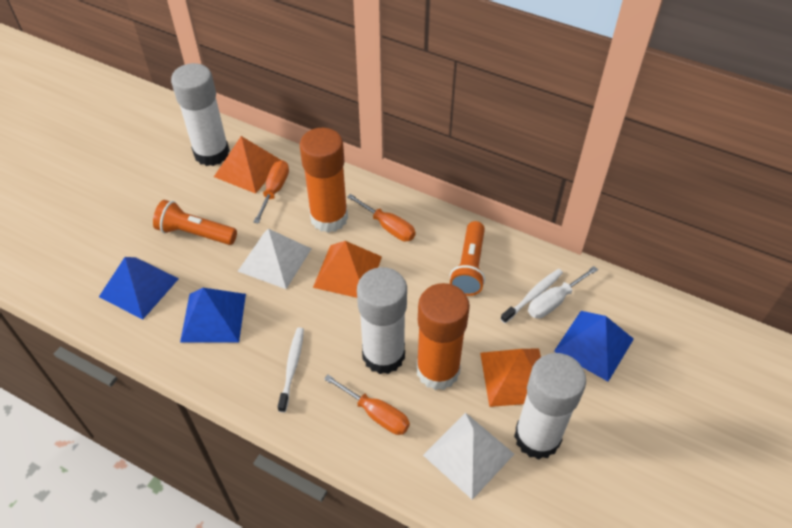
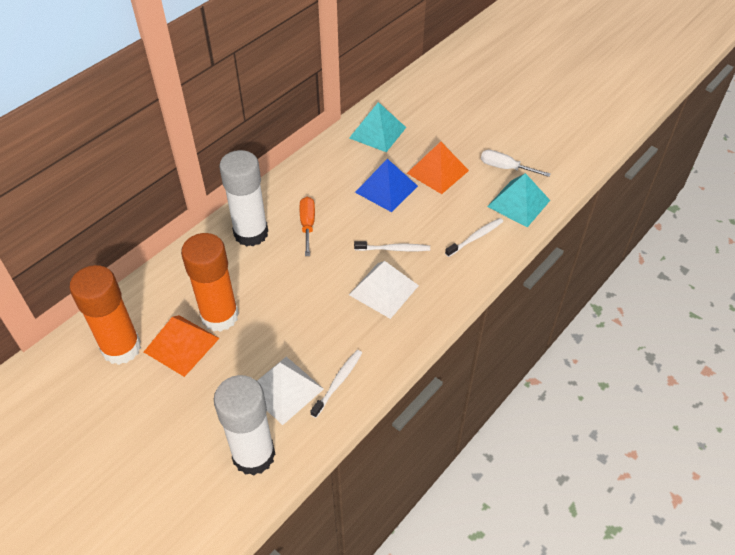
blue pyramid: [99,257,179,320] [180,288,246,343] [554,311,634,381] = 3 -> [355,159,418,212] = 1
orange flashlight: [153,200,237,245] [450,221,485,296] = 2 -> none = 0
orange pyramid: [214,136,281,194] [313,241,382,298] [480,349,541,407] = 3 -> [144,315,220,377] [407,142,469,194] = 2
orange screwdriver: [253,160,289,224] [324,375,410,435] [347,194,415,241] = 3 -> [300,197,315,256] = 1
turquoise pyramid: none = 0 -> [349,102,406,152] [487,173,550,227] = 2
white glue stick: [171,63,230,166] [357,267,407,374] [514,353,586,459] = 3 -> [214,375,275,476] [219,150,268,246] = 2
white toothbrush: [278,328,304,413] [500,269,563,323] = 2 -> [310,350,362,418] [354,241,430,251] [445,218,503,257] = 3

